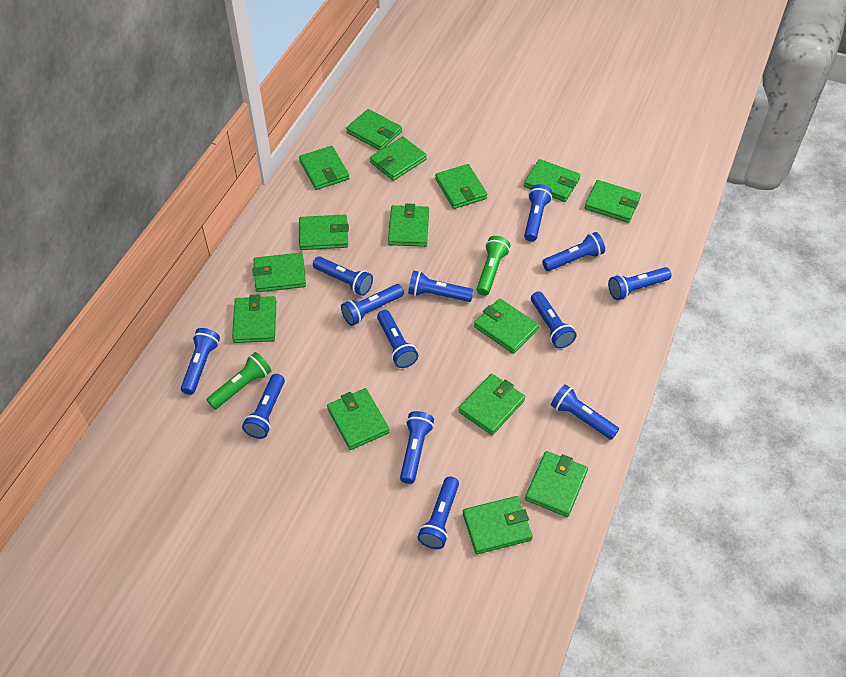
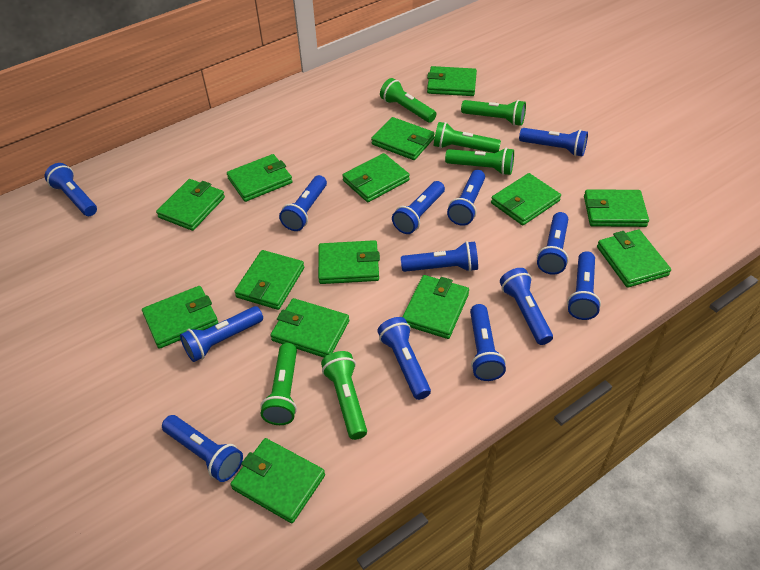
green flashlight: [207,352,271,409] [476,236,510,296] = 2 -> [261,343,297,425] [321,351,367,440] [380,78,436,123] [434,122,501,153] [445,148,514,175] [461,100,526,126] = 6
green wallet: [232,294,276,343] [252,253,306,292] [299,146,349,190] [299,215,349,250] [327,388,390,450] [346,109,402,151] [370,137,427,181] [388,203,429,247] [435,164,487,209] [458,374,525,435] [463,496,533,554] [474,299,539,354] [524,159,581,202] [525,451,588,517] [585,180,641,223] = 15 -> [142,286,218,349] [156,179,225,231] [227,154,293,202] [231,438,325,523] [234,250,304,310] [270,298,349,358] [318,240,380,284] [342,153,410,202] [371,117,435,160] [402,275,469,339] [427,66,477,96] [491,173,561,225] [584,189,649,227] [597,229,671,288] = 14

